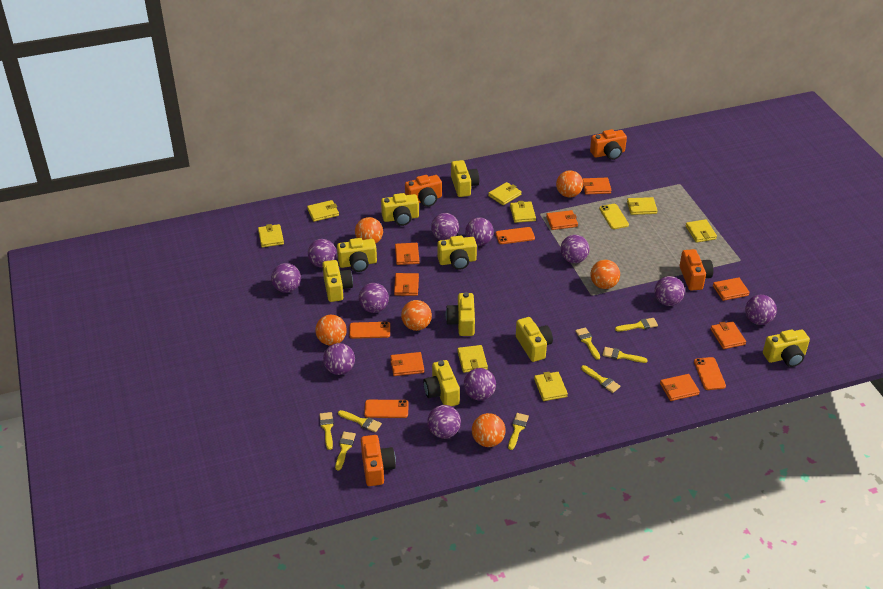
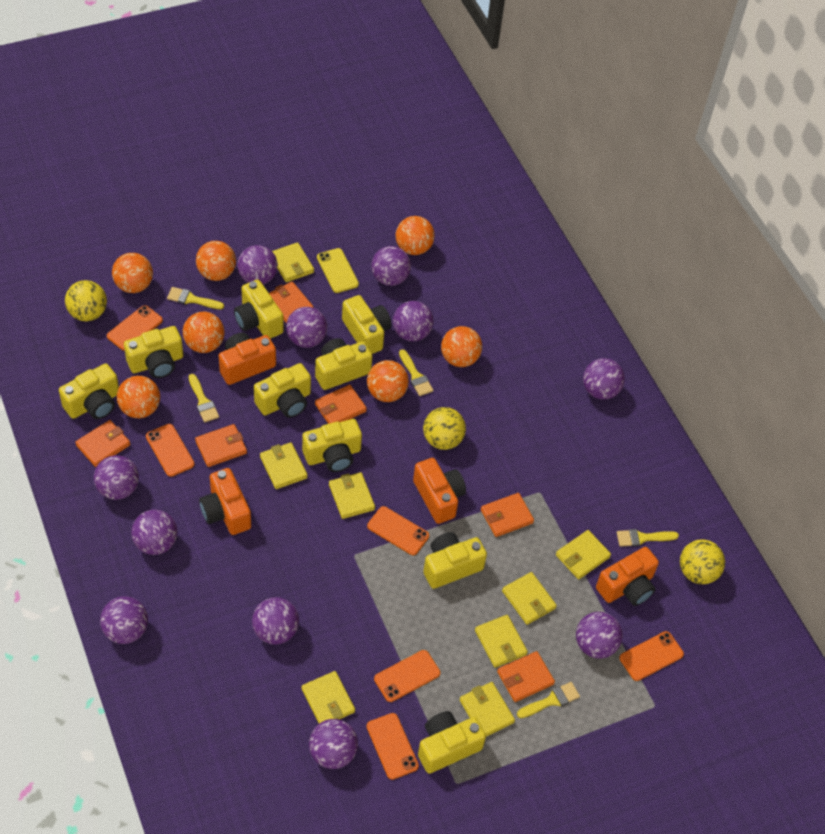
orange ball: [315,315,347,345] [355,217,383,244] [401,300,432,331] [472,413,506,447] [556,170,583,198] [590,260,620,289] = 6 -> [112,253,153,293] [117,376,160,418] [183,312,224,353] [196,241,236,281] [367,360,409,402] [396,216,435,255] [441,326,482,367] = 7
orange phone: [349,322,390,339] [364,400,409,418] [495,227,535,244] [694,357,726,390] = 4 -> [107,305,163,351] [146,424,195,477] [367,506,429,555] [367,713,419,780] [374,650,440,702] [619,631,684,681] = 6
orange wallet: [390,352,424,376] [394,273,419,296] [395,243,420,265] [546,210,578,230] [583,178,612,195] [660,374,700,401] [711,321,746,349] [713,277,750,301] = 8 -> [75,420,130,467] [195,424,247,467] [269,282,314,323] [315,385,367,424] [481,493,534,537] [497,651,555,702] = 6
yellow ball: none = 0 -> [65,280,107,321] [423,407,466,450] [680,540,725,584] = 3
yellow brush: [319,412,334,450] [335,432,356,471] [338,410,382,432] [508,413,529,450] [575,327,600,360] [581,365,621,393] [603,347,648,363] [615,318,658,331] = 8 -> [167,287,224,309] [189,374,219,422] [399,349,433,396] [517,682,580,718] [617,529,679,547] = 5

